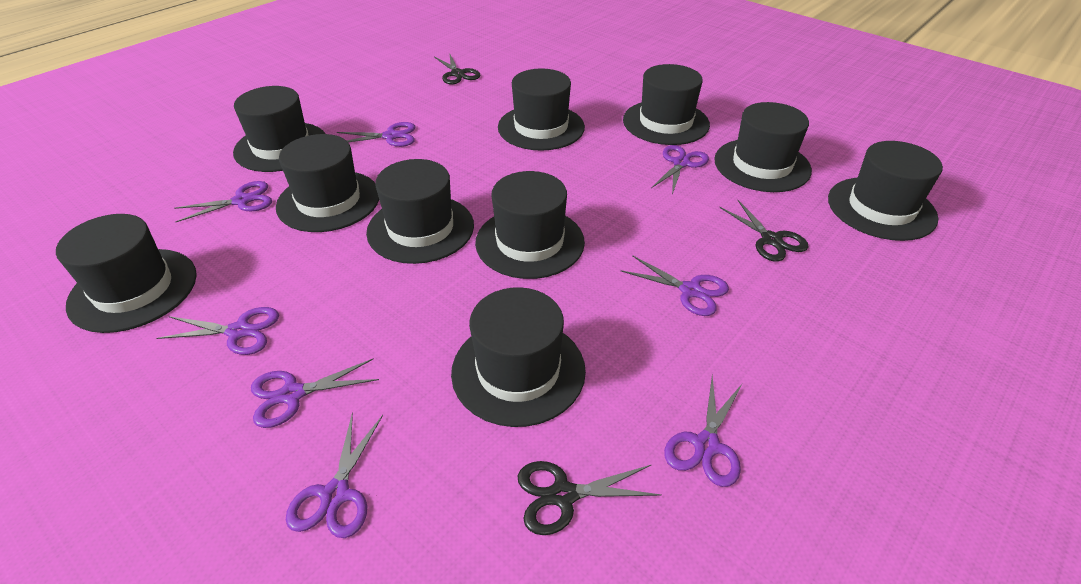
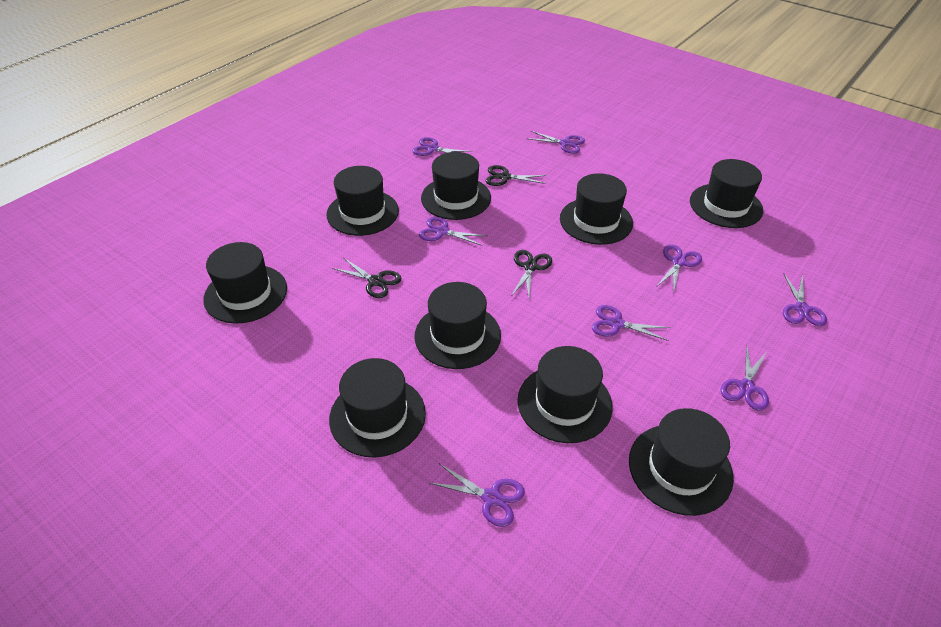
black hat: [56,214,197,333] [233,86,326,172] [276,134,379,232] [366,159,474,264] [451,287,586,427] [475,171,585,279] [498,68,585,150] [623,64,710,145] [714,102,812,192] [828,141,943,241] = 10 -> [203,242,287,324] [326,166,399,236] [329,358,426,458] [415,282,501,369] [421,152,491,220] [517,346,613,443] [560,173,633,245] [629,408,734,516] [690,159,763,228] = 9

